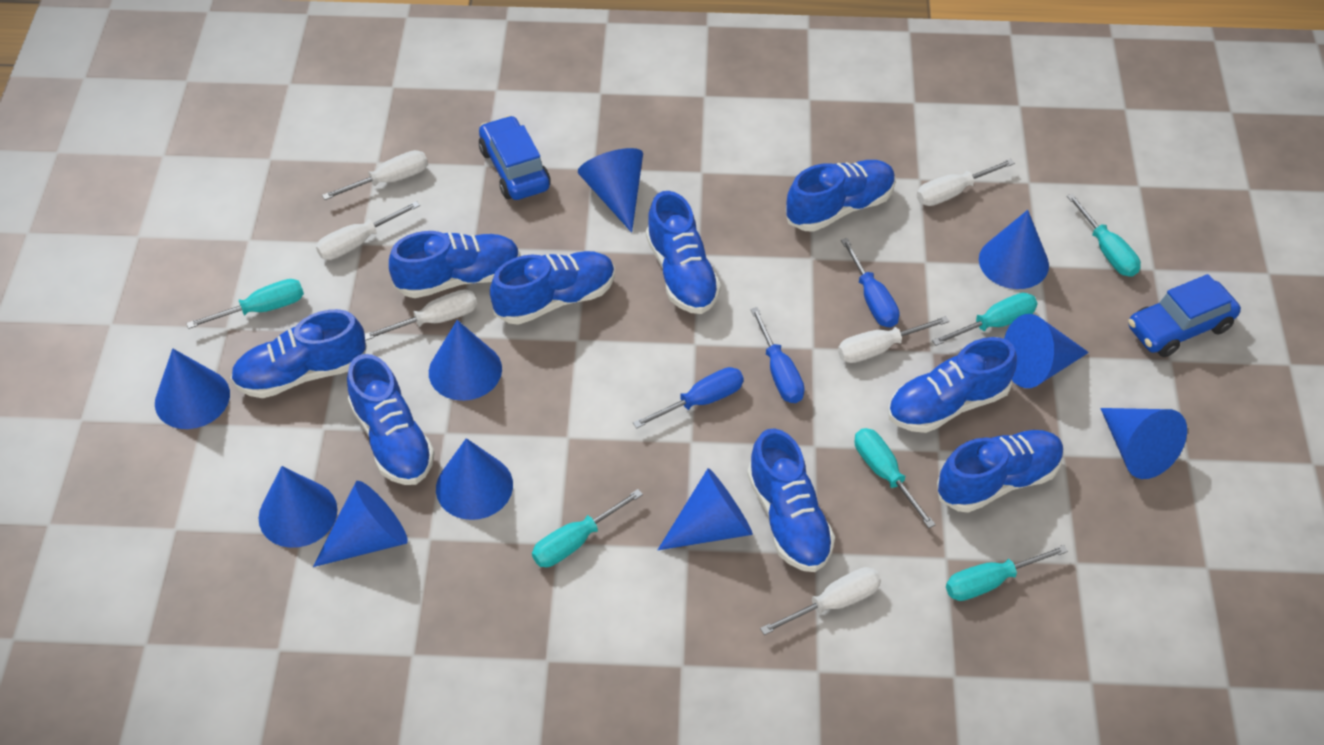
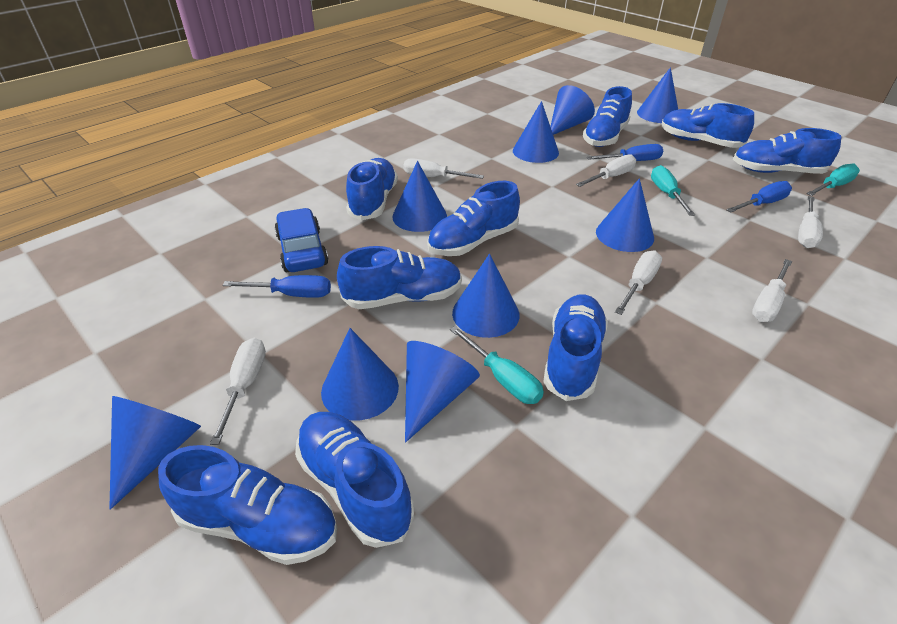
blue car: [479,115,551,200] [1128,274,1241,357] = 2 -> [275,208,328,272] = 1
blue cone: [155,348,230,429] [258,466,337,548] [313,481,408,567] [429,320,502,401] [436,438,513,520] [578,148,643,233] [658,468,753,550] [979,210,1049,289] [1004,314,1089,388] [1100,408,1187,479] = 10 -> [109,396,201,510] [321,328,399,420] [392,161,447,232] [405,341,480,443] [452,254,520,338] [513,101,559,163] [550,85,595,135] [596,178,654,252] [637,67,678,123] = 9
turquoise screwdriver: [186,279,304,329] [532,489,643,567] [855,428,936,528] [932,293,1037,346] [946,545,1068,601] [1067,193,1141,277] = 6 -> [450,326,544,404] [651,165,695,216] [806,164,860,196] = 3

